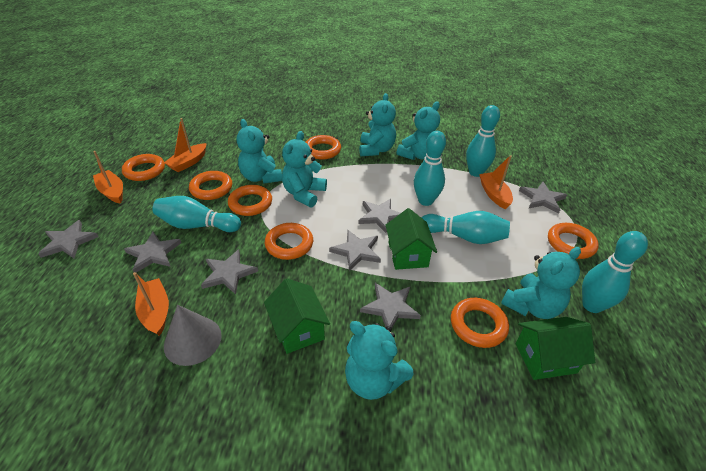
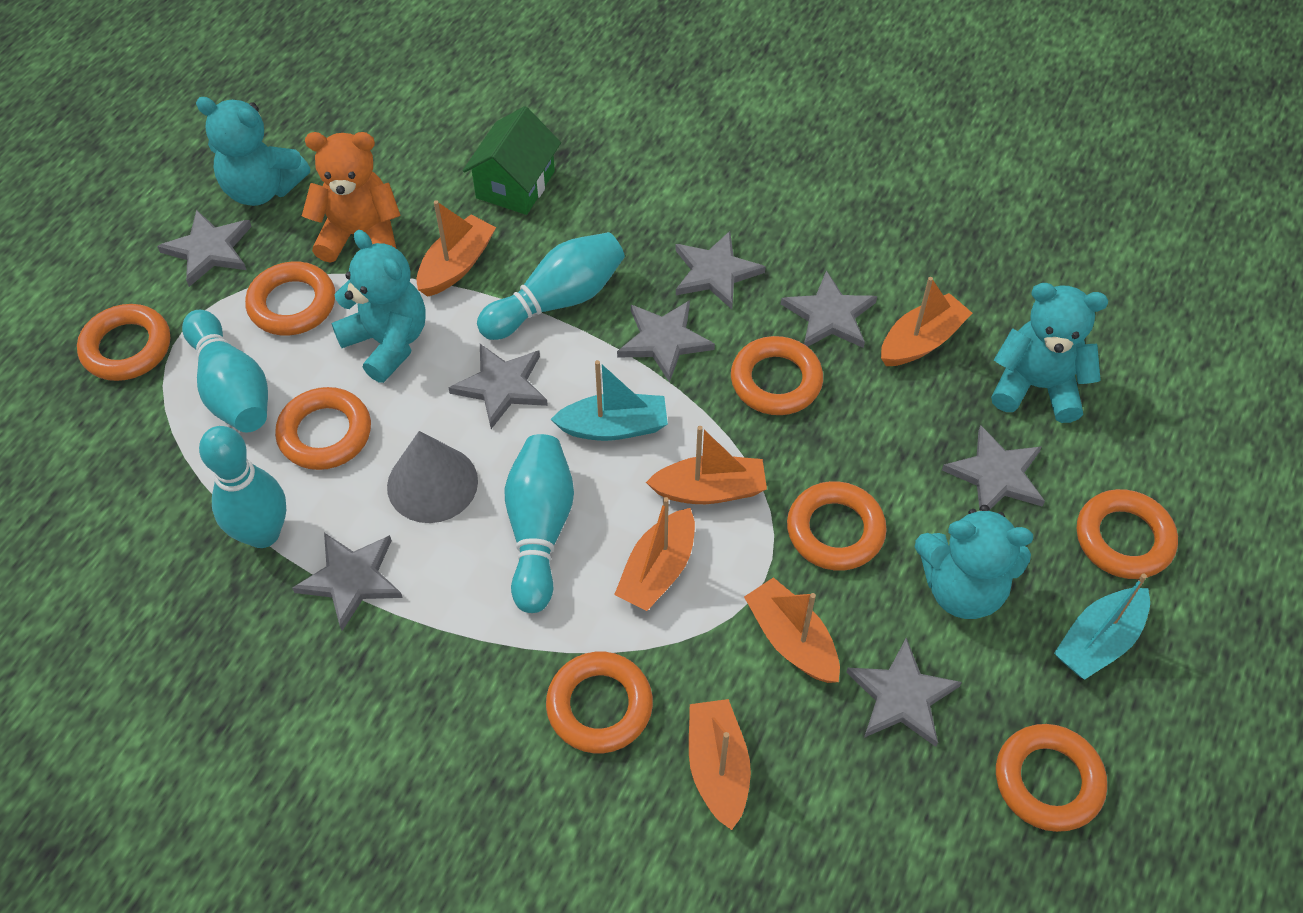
green house: [264,278,330,354] [385,208,437,270] [515,317,595,380] = 3 -> [463,106,561,215] = 1
grey star: [38,220,99,258] [124,232,181,272] [201,249,258,295] [329,230,381,271] [359,199,400,233] [360,283,421,328] [519,182,567,214] = 7 -> [157,210,252,287] [292,533,403,631] [449,344,548,429] [617,300,715,382] [675,231,766,309] [781,270,877,348] [846,638,962,747] [942,425,1045,509] = 8
orange boat: [93,151,123,204] [133,272,169,336] [164,118,206,172] [479,155,513,209] = 4 -> [416,200,496,297] [614,497,695,611] [646,426,767,504] [689,699,751,830] [744,577,840,683] [881,277,972,366] = 6
orange ring: [122,154,165,181] [189,171,232,200] [228,185,272,216] [265,223,313,260] [306,135,341,160] [451,298,509,348] [548,223,599,259] = 7 -> [77,304,170,381] [245,262,335,336] [275,387,371,470] [546,652,653,753] [731,336,823,415] [787,481,887,571] [996,724,1107,832] [1077,489,1178,579] = 8
orange teddy bear: none = 0 -> [302,132,401,263] = 1
turquoise boat: none = 0 -> [550,360,668,441] [1054,573,1150,680] = 2
turquoise bowling pin: [152,196,241,232] [414,131,446,206] [421,211,510,244] [466,105,500,177] [582,231,648,313] = 5 -> [182,310,268,432] [199,426,286,548] [477,232,625,340] [505,434,574,613] = 4
turquoise teddy bear: [237,119,282,184] [282,131,327,207] [345,321,413,400] [359,93,396,156] [397,101,440,160] [501,247,581,319] = 6 -> [196,97,310,206] [331,230,426,383] [915,505,1033,619] [991,283,1108,423] = 4

